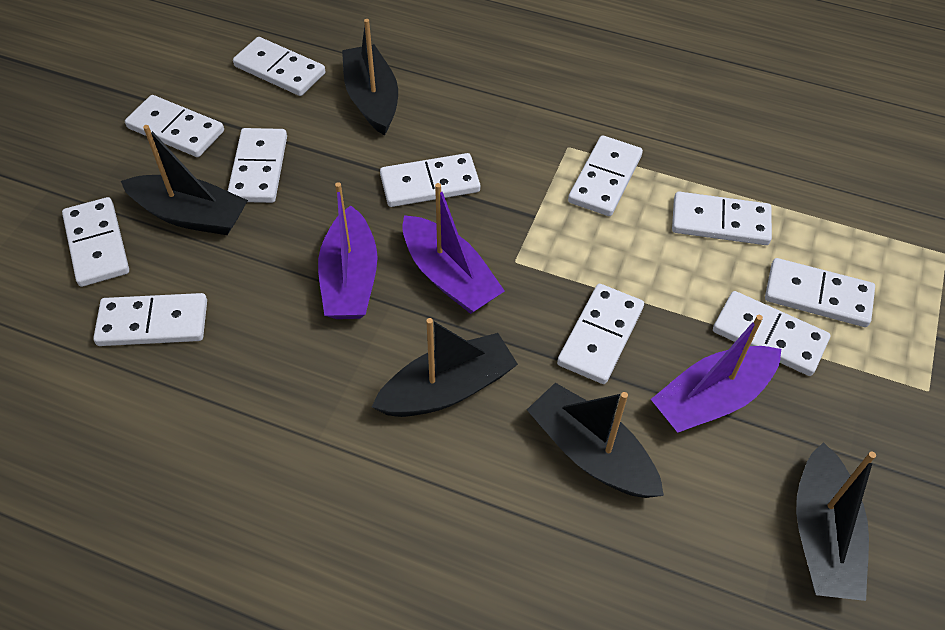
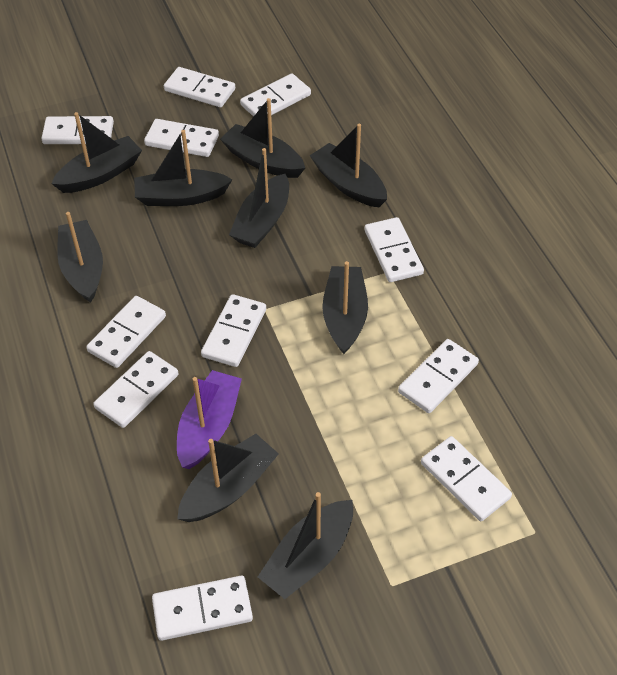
black boat: [121,125,248,235] [342,19,398,136] [372,318,518,417] [527,383,664,498] [796,442,876,601] = 5 -> [51,112,142,193] [57,212,103,303] [134,130,233,206] [177,434,279,522] [220,98,305,178] [229,148,289,248] [258,492,353,599] [310,124,387,207] [322,261,368,354] = 9
purple boat: [318,182,378,319] [402,183,505,314] [651,315,781,433] = 3 -> [177,370,242,469] = 1

